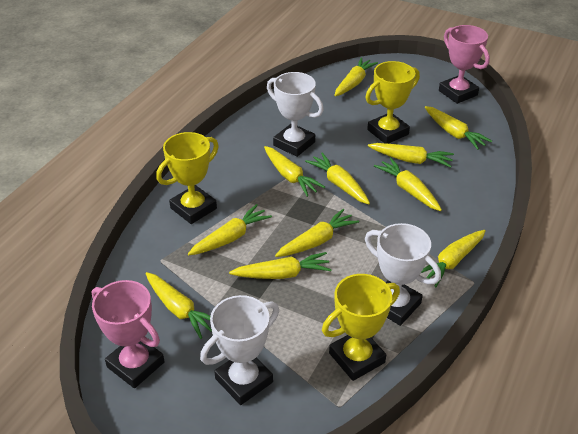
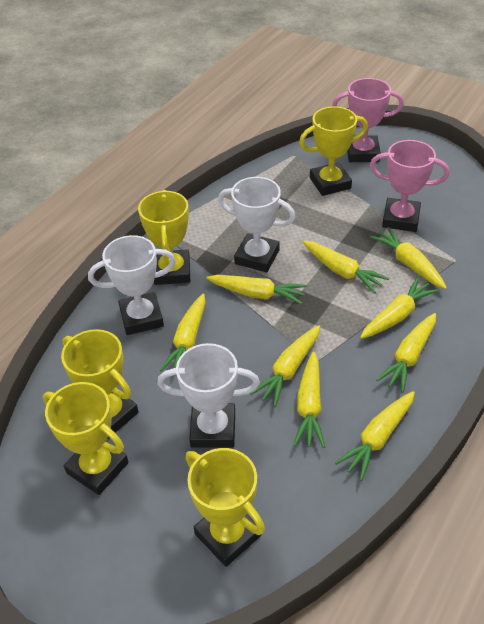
yellow carrot: [146,272,212,339] [188,204,272,255] [229,252,332,279] [264,146,325,197] [275,209,359,257] [305,152,370,204] [334,57,378,96] [368,143,454,168] [374,158,442,211] [421,230,486,287] [425,106,492,150] = 11 -> [160,293,206,372] [206,275,307,304] [250,325,320,407] [293,351,325,448] [302,241,389,294] [335,391,415,481] [360,277,439,339] [370,227,447,289] [376,313,436,393] = 9
yellow trophy: [156,132,219,224] [322,274,400,381] [365,61,420,144] = 3 -> [43,382,129,495] [61,329,139,439] [138,190,190,285] [186,448,265,567] [299,106,368,196] = 5

